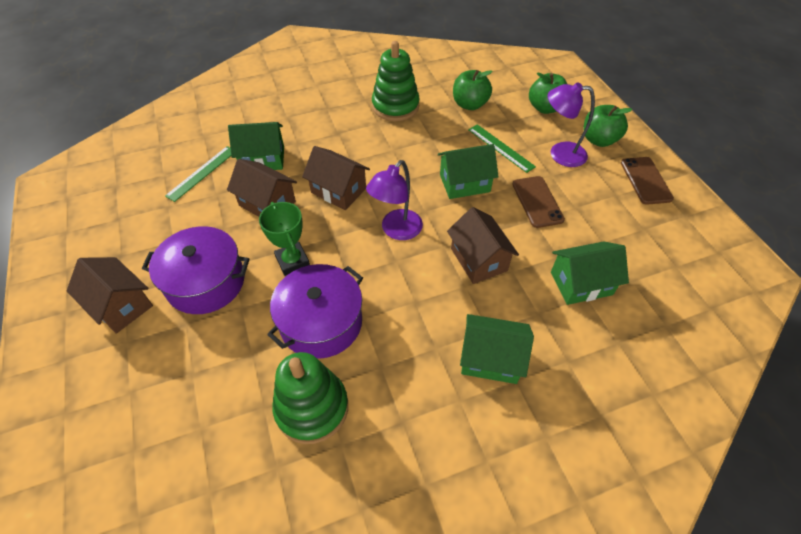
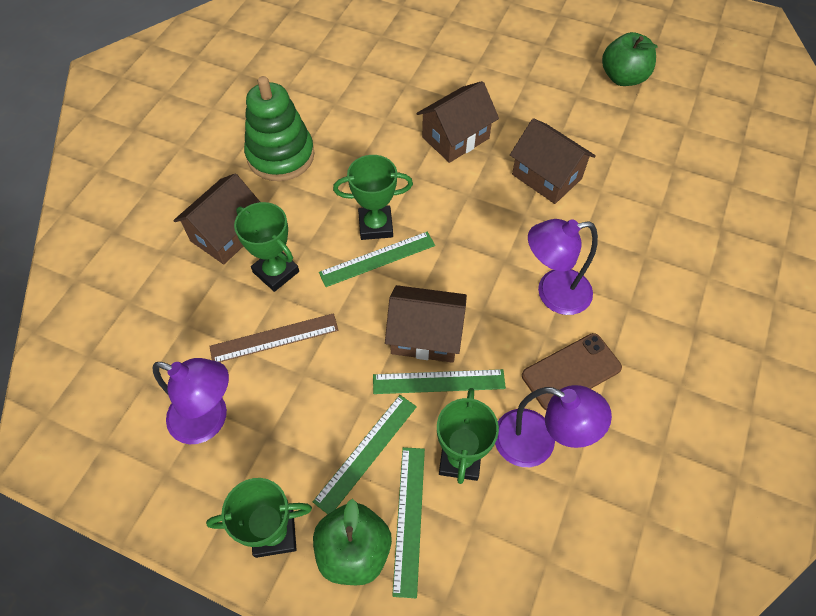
brown phone: [512,176,565,228] [621,157,674,205] = 2 -> [522,333,622,410] = 1
brown ruler: none = 0 -> [209,313,338,362] = 1
green apple: [453,70,493,110] [529,73,567,114] [583,105,633,147] = 3 -> [313,499,392,585] [602,32,657,86] = 2
green house: [228,122,284,170] [438,144,499,199] [460,314,534,384] [551,242,629,305] = 4 -> none = 0
green ruler: [165,146,231,202] [468,124,536,173] = 2 -> [313,395,417,514] [319,232,435,287] [373,369,506,394] [392,447,425,598] = 4
green stacking toy: [272,352,348,444] [372,41,420,121] = 2 -> [244,76,315,181] = 1
green trophy: [259,202,310,276] = 1 -> [206,478,312,558] [234,202,299,292] [333,155,413,240] [437,388,499,484] = 4
purple lamp: [366,160,423,240] [548,82,595,167] = 2 -> [153,358,229,444] [495,385,612,467] [528,219,598,315] = 3
purple pot: [142,226,249,314] [267,264,363,359] = 2 -> none = 0

